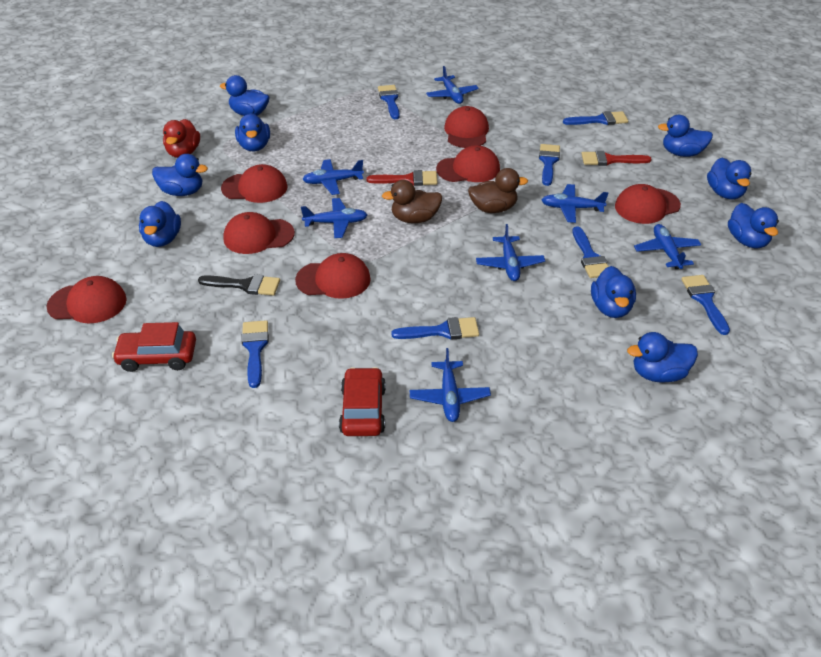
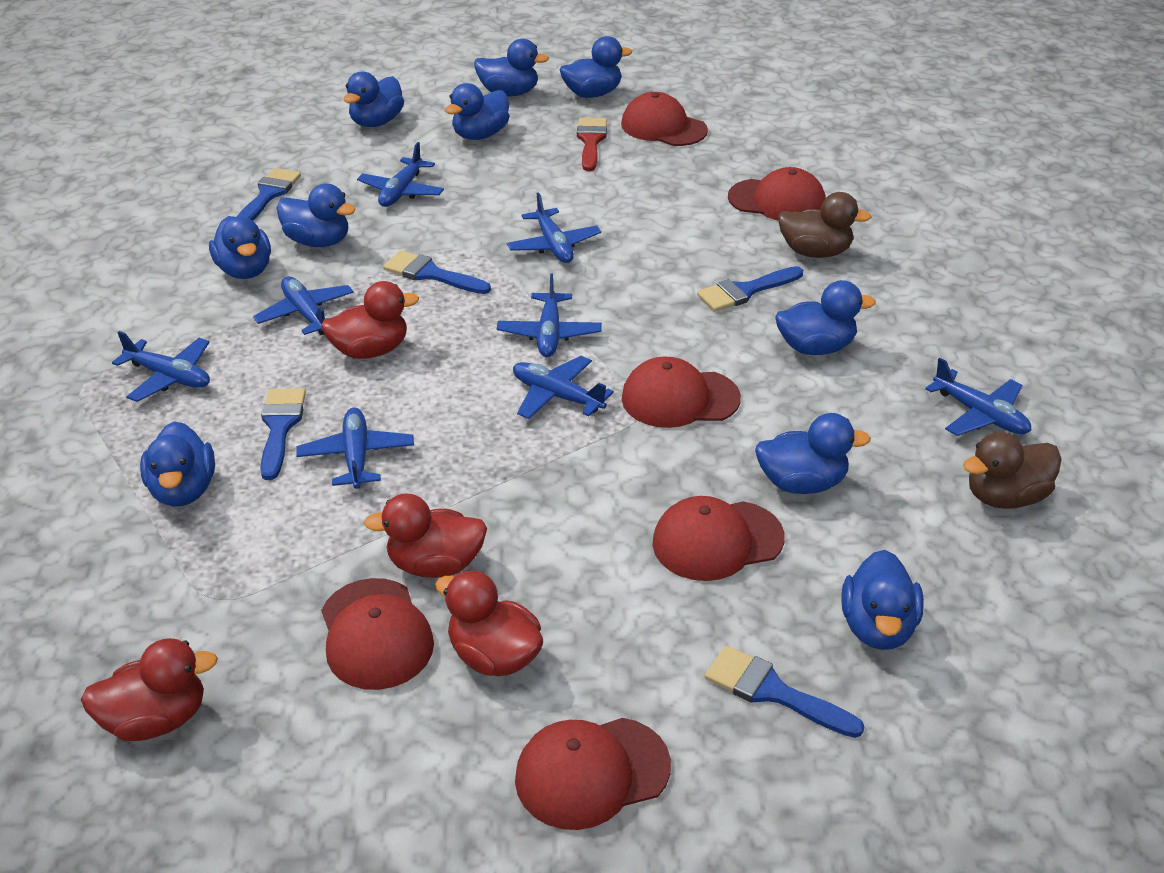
black brush: [198,274,280,296] = 1 -> none = 0
blue brush: [241,320,269,388] [378,85,400,119] [391,317,479,340] [539,144,560,186] [563,111,628,125] [572,226,609,278] [681,275,730,335] = 7 -> [237,168,301,220] [260,388,306,480] [383,250,491,294] [697,266,803,312] [705,645,864,738] = 5
blue duck: [139,201,181,247] [152,154,208,196] [220,75,269,116] [235,113,270,151] [591,266,636,318] [627,332,698,383] [658,115,713,157] [707,157,751,200] [728,203,779,248] = 9 -> [140,421,215,506] [209,216,271,279] [277,184,356,247] [344,71,404,127] [445,83,509,140] [474,39,549,96] [559,36,632,98] [755,413,871,494] [776,280,876,355] [841,550,924,650] = 10
blue plane: [301,198,367,238] [303,159,364,195] [410,348,491,422] [426,66,479,104] [476,224,545,281] [542,184,608,223] [634,224,701,269] = 7 -> [112,331,210,402] [253,276,354,335] [296,407,414,489] [357,142,444,207] [497,274,602,357] [507,192,601,263] [513,356,614,419] [925,358,1031,436] = 8
red brush: [367,170,437,186] [582,151,652,166] = 2 -> [577,117,607,171] = 1
red cap: [46,276,127,323] [221,164,287,203] [223,212,295,254] [295,253,371,299] [436,145,500,182] [444,106,489,148] [615,184,681,224] = 7 -> [321,578,434,690] [515,718,671,830] [621,92,708,146] [622,356,741,428] [652,496,785,581] [728,167,826,220] = 6
red car: [112,322,196,372] [339,367,386,436] = 2 -> none = 0
red duck: [163,119,200,158] = 1 -> [81,638,218,741] [321,281,419,359] [364,493,487,578] [435,570,543,676] = 4

